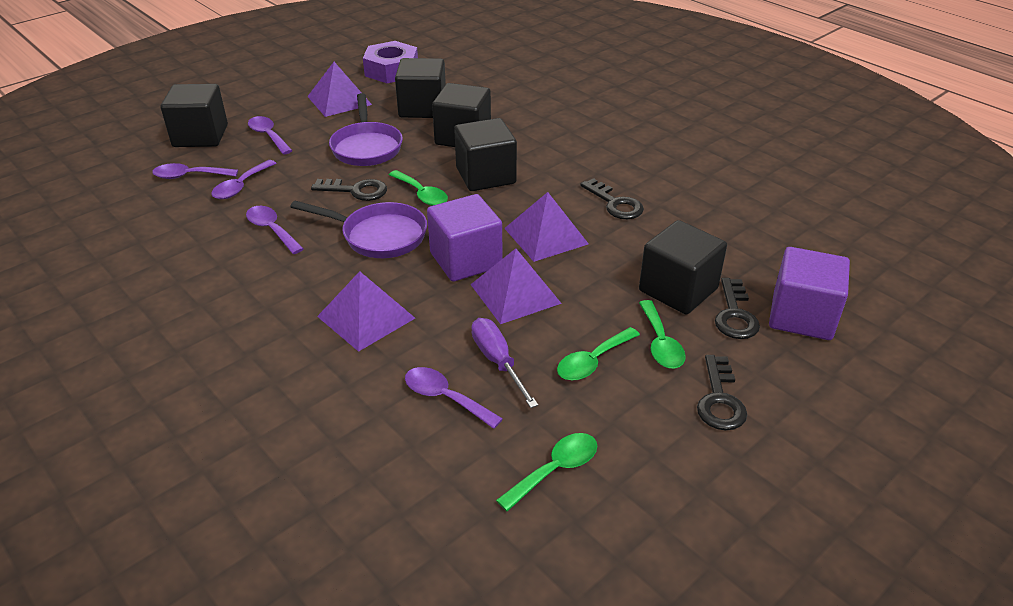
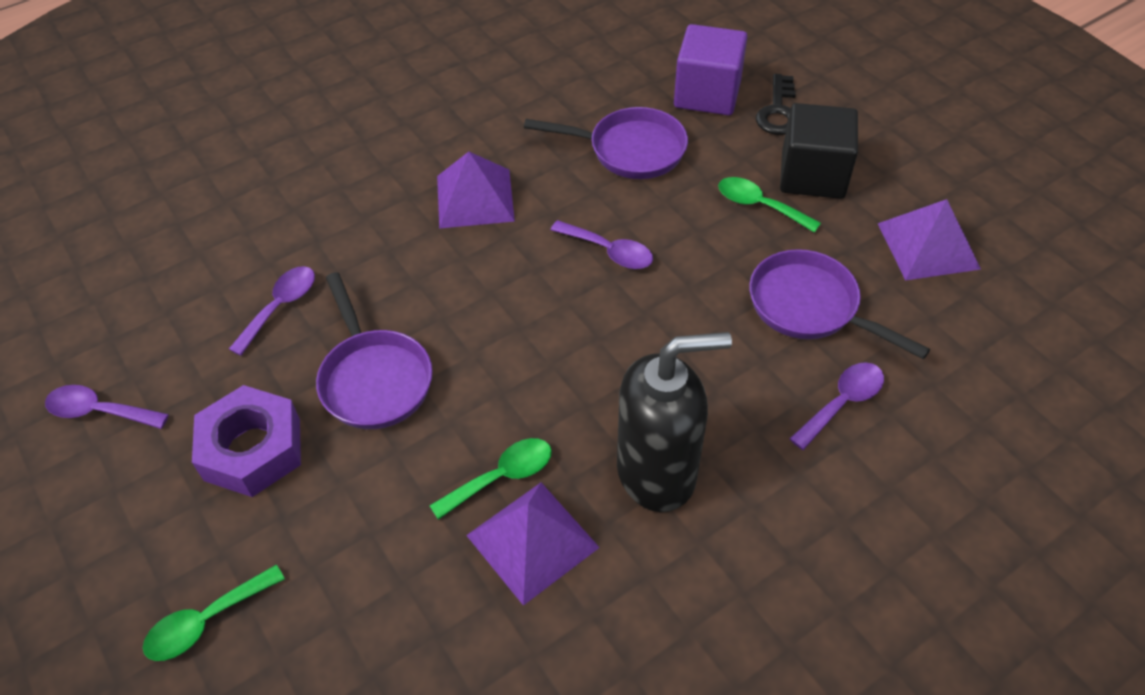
black cube: [161,84,228,147] [395,58,446,118] [432,83,491,147] [454,118,517,191] [639,220,727,315] = 5 -> [780,103,858,199] = 1
black key: [311,179,387,201] [580,178,644,219] [697,355,747,431] [715,278,760,339] = 4 -> [756,74,796,135] = 1
black soap dispenser: none = 0 -> [617,332,732,512] = 1
green spoon: [389,170,448,206] [496,433,597,512] [557,327,640,381] [639,300,686,368] = 4 -> [143,565,285,661] [429,438,552,520] [718,177,821,233] = 3
purple cube: [427,194,502,282] [769,247,850,340] = 2 -> [674,24,747,115] = 1
purple pan: [290,201,427,258] [329,93,403,166] = 2 -> [316,272,433,429] [524,107,688,179] [749,249,930,359] = 3
purple pyramid: [307,62,372,117] [317,271,415,352] [470,248,562,324] [504,192,589,262] = 4 -> [437,152,515,229] [466,483,600,606] [877,199,981,281] = 3
purple screwdriver: [471,318,538,408] = 1 -> none = 0
purple spoon: [152,163,238,179] [211,160,277,199] [246,206,304,254] [248,116,293,155] [405,367,503,429] = 5 -> [45,385,169,429] [229,266,315,356] [551,220,653,269] [790,362,884,450] = 4

